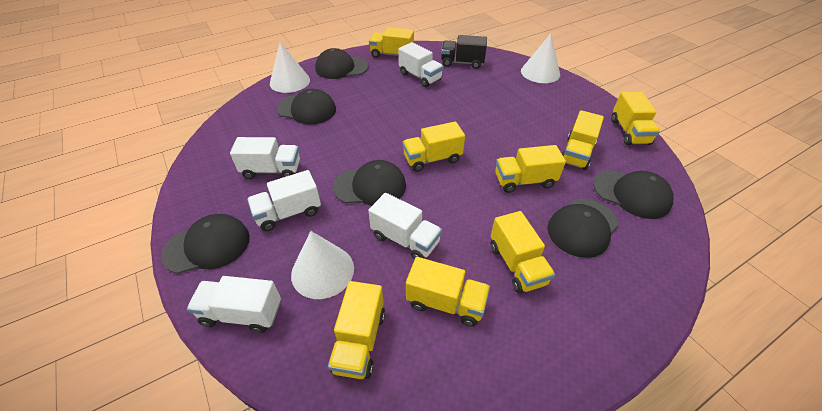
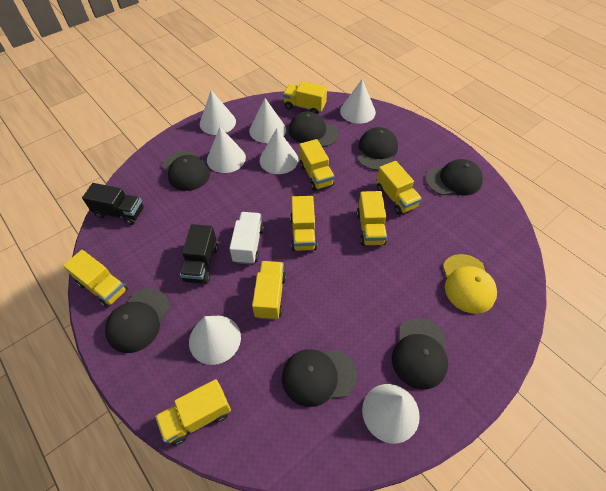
black cap: [161,214,250,274] [277,89,336,125] [315,48,369,79] [333,160,406,206] [547,198,619,258] [593,170,673,219] = 6 -> [105,289,170,353] [163,151,210,191] [282,349,358,407] [289,111,339,147] [358,127,398,170] [392,318,448,390] [426,159,483,195] = 7
black truck: [441,35,487,69] = 1 -> [82,183,144,225] [180,224,218,284] = 2
white cone: [270,42,310,93] [291,231,354,299] [521,33,560,83] = 3 -> [189,316,241,365] [200,90,236,135] [207,127,246,173] [249,98,286,143] [259,128,298,174] [340,80,376,124] [362,384,420,444] = 7
white truck: [187,276,281,333] [230,137,300,179] [247,170,321,231] [368,193,442,259] [398,42,443,87] = 5 -> [229,212,264,265] = 1
yellow cap: none = 0 -> [443,254,497,314] = 1

